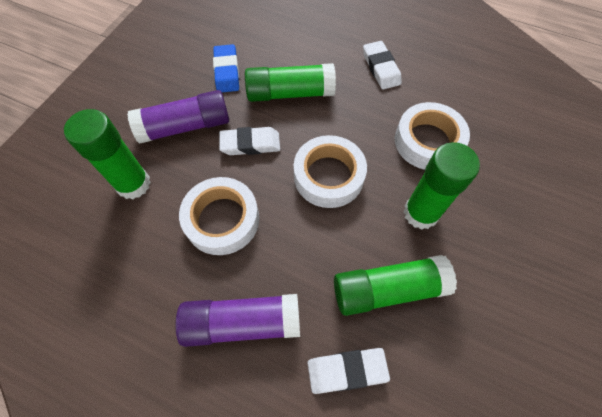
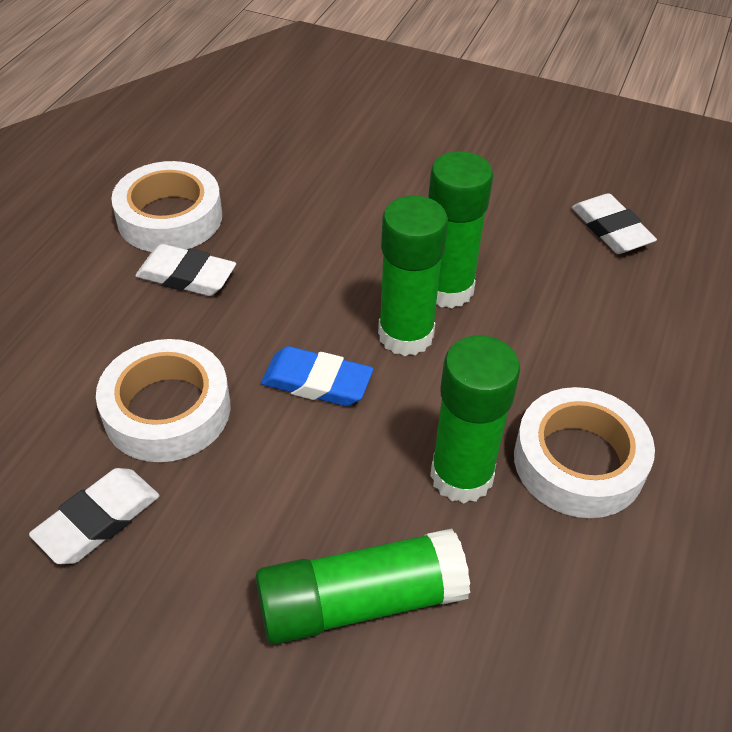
purple glue stick: [127,90,229,144] [175,294,300,347] = 2 -> none = 0

